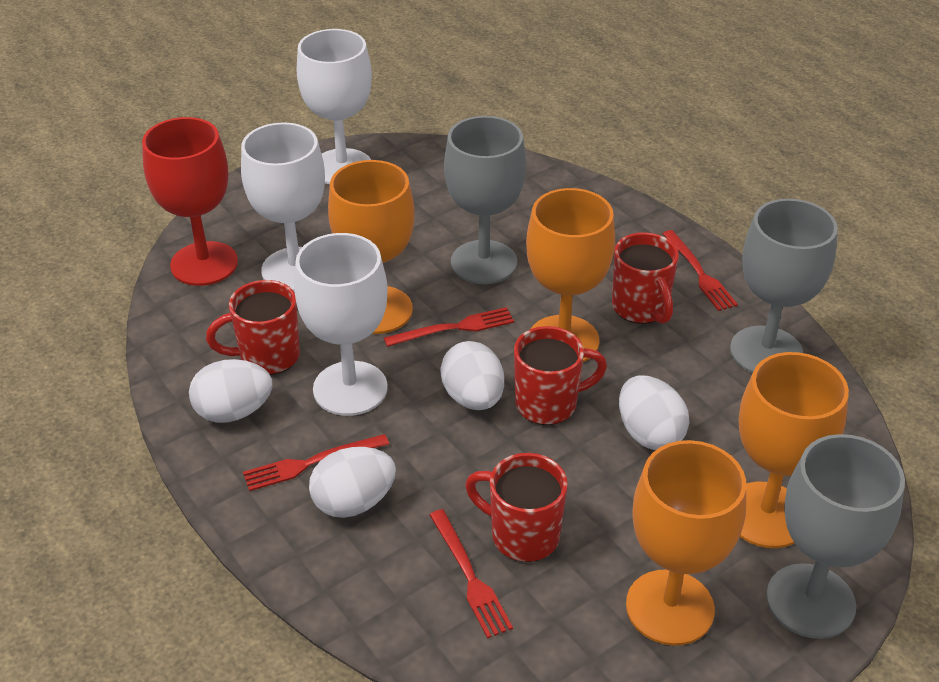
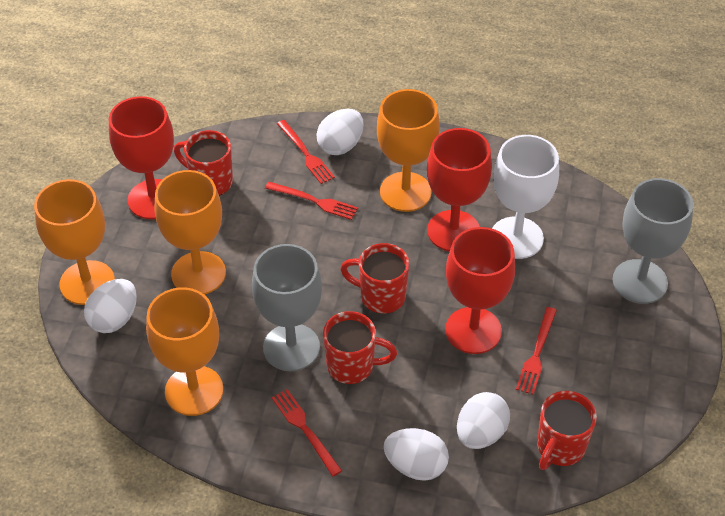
grey goblet: [444,116,526,284] [730,199,838,373] [766,434,905,639] = 3 -> [252,244,322,371] [613,178,694,304] = 2
red goblet: [142,117,238,286] = 1 -> [109,96,174,219] [427,128,492,252] [445,227,515,354] = 3
white goblet: [241,122,325,292] [294,233,388,416] [297,29,372,184] = 3 -> [492,135,559,259] = 1

